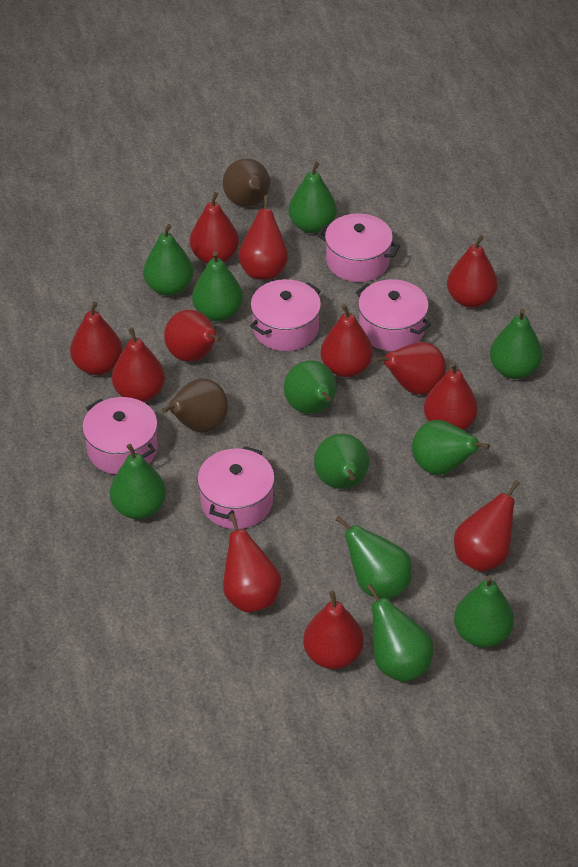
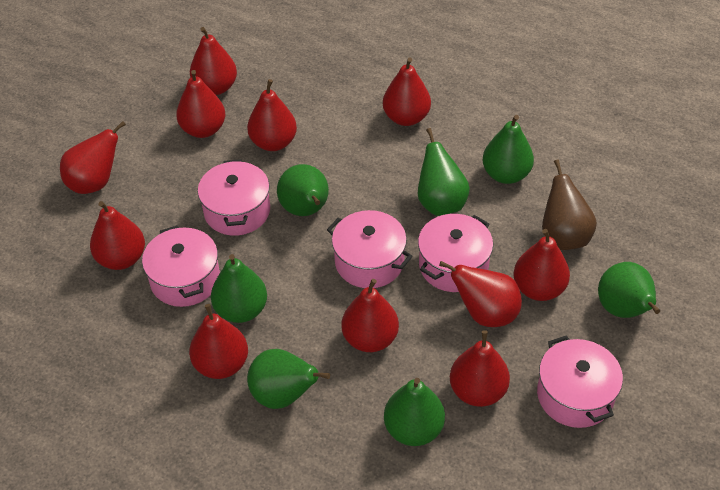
brown pear: [162,378,228,432] [223,159,270,207] = 2 -> [542,159,597,250] = 1
green pear: [110,444,166,519] [143,224,194,296] [192,251,243,321] [284,360,337,414] [289,161,337,233] [314,434,369,489] [335,516,412,599] [366,584,433,682] [412,420,490,475] [454,575,514,648] [490,309,543,379] = 11 -> [211,254,267,323] [247,349,330,409] [277,164,329,216] [384,378,445,446] [418,128,470,216] [483,115,534,184] [598,262,660,318] = 7
red pear: [70,301,123,375] [112,328,165,402] [164,310,221,362] [190,192,239,264] [223,514,281,612] [238,195,288,280] [303,591,364,669] [320,304,373,377] [375,342,446,395] [424,362,478,430] [447,235,498,308] [454,480,520,572] = 12 -> [60,121,126,194] [90,201,145,270] [176,70,225,138] [189,304,248,379] [190,27,237,95] [247,79,297,151] [341,279,399,352] [383,58,431,126] [439,261,522,327] [450,330,510,407] [513,229,570,301] = 11

